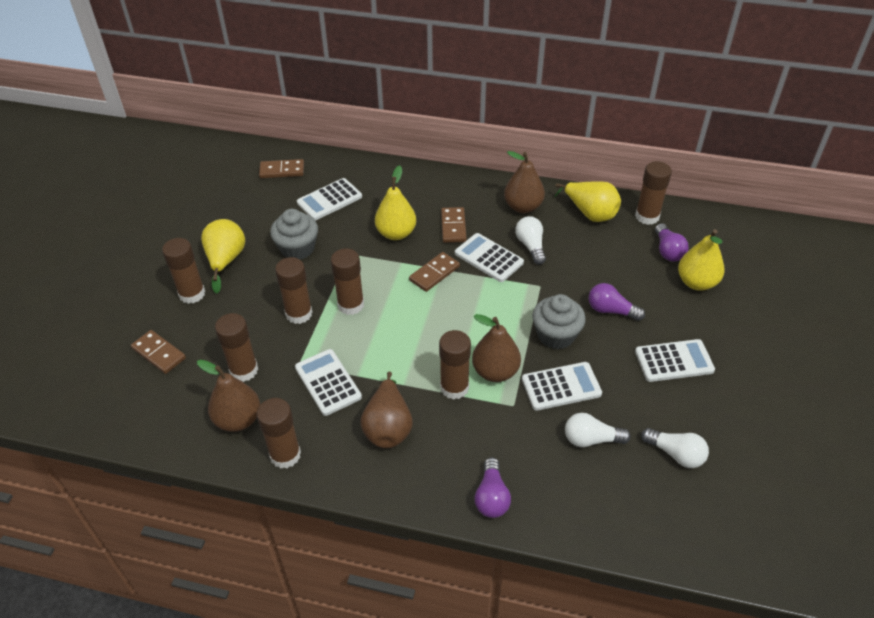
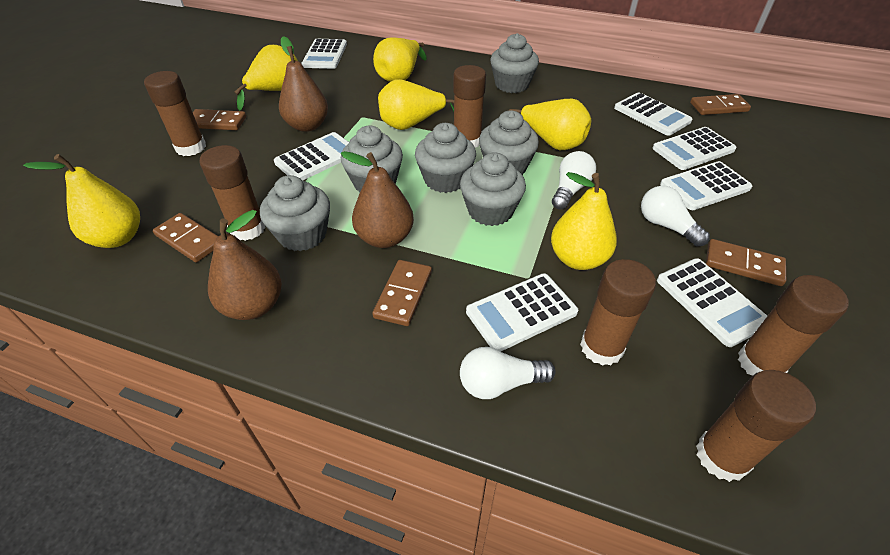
brown domino: [131,330,186,374] [259,159,304,178] [409,252,460,292] [441,207,467,243] = 4 -> [153,213,218,263] [193,109,246,130] [372,260,432,326] [690,94,751,115] [706,239,786,286] = 5
brown glue stick: [162,238,205,304] [215,313,258,382] [257,398,301,468] [275,257,312,324] [331,248,364,315] [439,330,471,400] [635,161,672,225] = 7 -> [144,71,206,156] [199,145,266,241] [453,65,486,148] [580,259,656,366] [696,370,816,482] [738,275,849,376] = 6
brown pear: [197,360,260,432] [360,372,413,448] [472,314,521,382] [504,151,545,213] = 4 -> [208,210,282,320] [279,36,328,132] [340,151,414,248] = 3
grey cupcake: [270,209,318,259] [532,294,586,349] = 2 -> [260,175,330,251] [341,125,403,193] [415,123,476,193] [460,152,526,226] [479,111,539,175] [490,33,539,93] = 6
purple light bulb: [474,458,511,518] [589,283,645,321] [655,223,689,261] = 3 -> none = 0
white calculator: [295,349,362,416] [297,178,362,220] [455,233,524,282] [522,362,602,411] [635,339,715,382] = 5 -> [274,132,349,180] [302,39,347,69] [466,273,578,352] [614,92,692,136] [653,127,737,170] [657,258,767,347] [660,161,752,210] = 7
yellow pear: [201,219,245,294] [375,165,416,240] [554,181,621,222] [678,229,724,291] = 4 -> [23,154,140,248] [235,45,298,111] [373,38,427,82] [378,79,454,130] [509,99,591,150] [551,172,617,270] = 6

